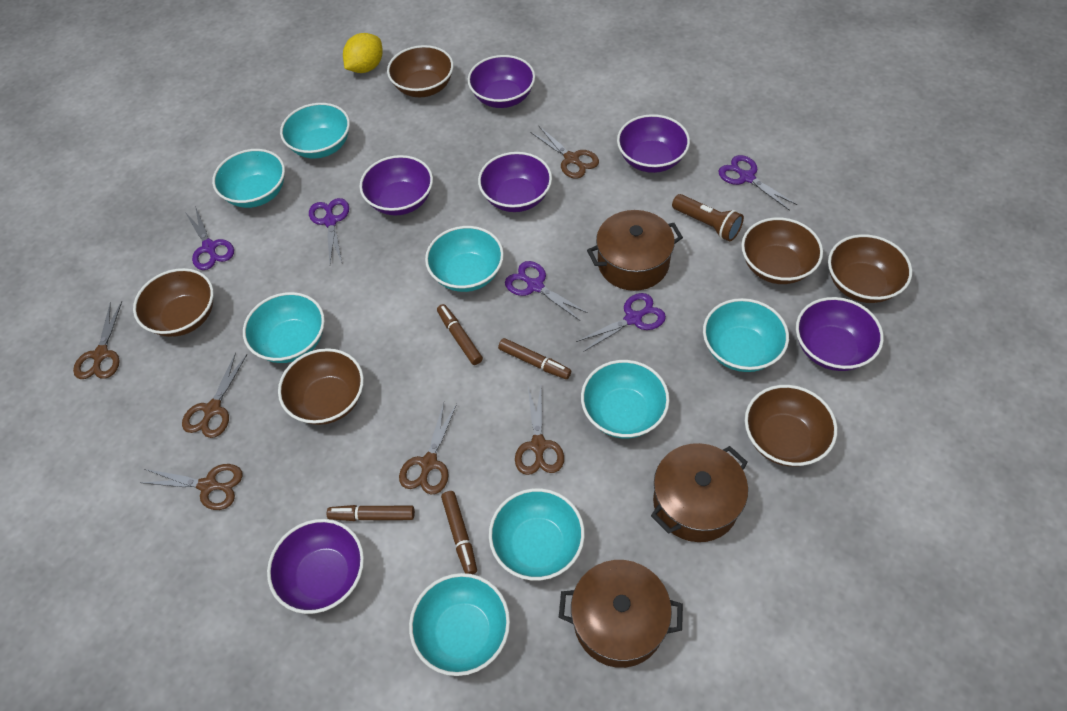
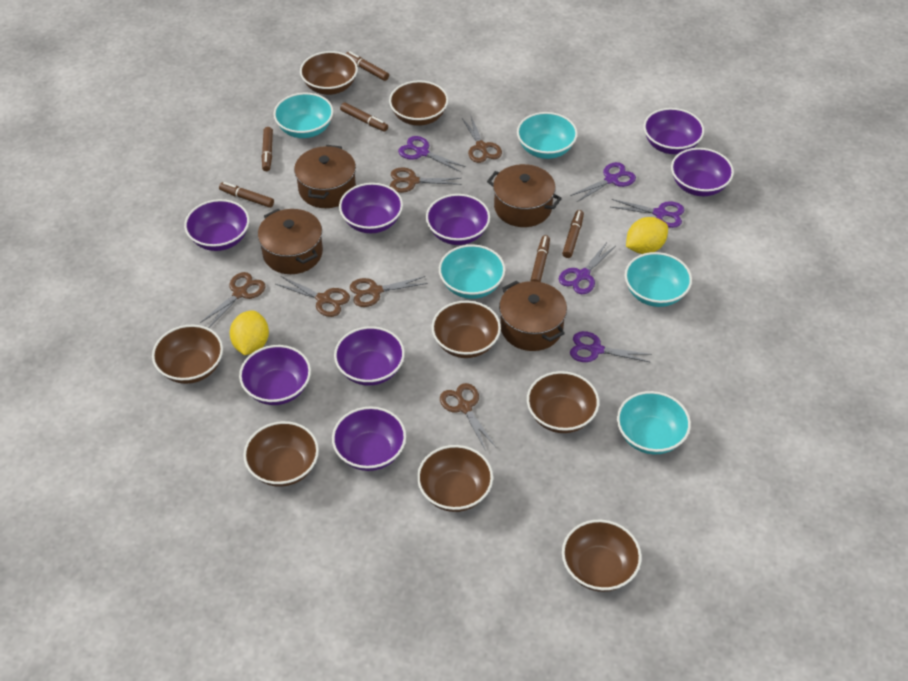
brown bowl: [133,268,214,337] [278,348,364,425] [387,45,454,97] [741,217,823,284] [745,385,837,467] [828,234,912,303] = 6 -> [152,325,223,384] [243,421,319,487] [300,51,358,95] [389,80,448,126] [417,445,493,512] [431,301,501,358] [527,371,599,433] [562,519,642,592] = 8
brown flashlight: [672,194,744,241] = 1 -> none = 0
brown marker: [327,505,415,521] [437,304,483,365] [441,491,477,574] [498,338,571,379] = 4 -> [219,182,274,208] [262,127,273,171] [340,103,388,132] [346,52,389,81] [530,235,550,282] [562,210,584,258] = 6
brown pot: [559,560,683,668] [587,210,683,291] [651,443,748,542] = 3 -> [258,209,323,274] [294,145,356,208] [487,164,562,227] [499,281,567,351] = 4
purple bowl: [267,519,364,614] [359,155,433,215] [468,55,535,108] [478,152,552,212] [617,114,690,173] [796,297,884,371] = 6 -> [184,199,249,251] [239,345,311,405] [332,406,406,471] [334,326,405,386] [339,183,403,233] [426,194,490,245] [644,108,704,154] [671,148,734,196] = 8
turquoise bowl: [212,149,285,208] [243,292,325,363] [280,103,350,159] [409,573,510,676] [425,226,504,292] [489,488,585,581] [581,360,670,438] [703,298,789,372] = 8 -> [273,93,333,138] [439,244,505,299] [517,112,578,159] [617,391,691,454] [625,252,692,307] = 5
yellow lemon: [343,33,383,73] = 1 -> [230,310,269,355] [626,217,668,254] = 2

